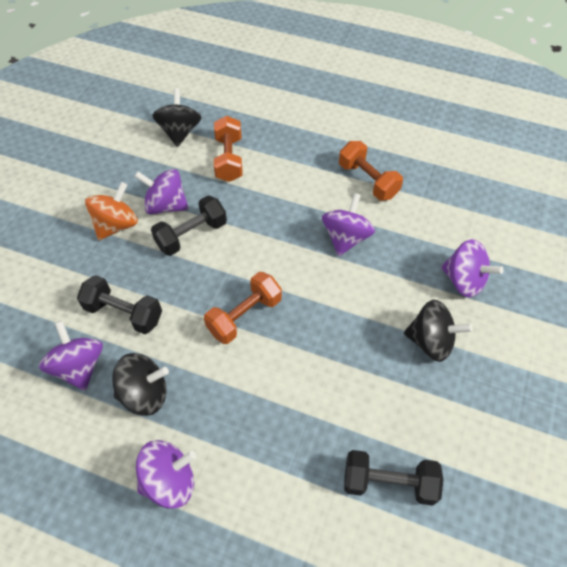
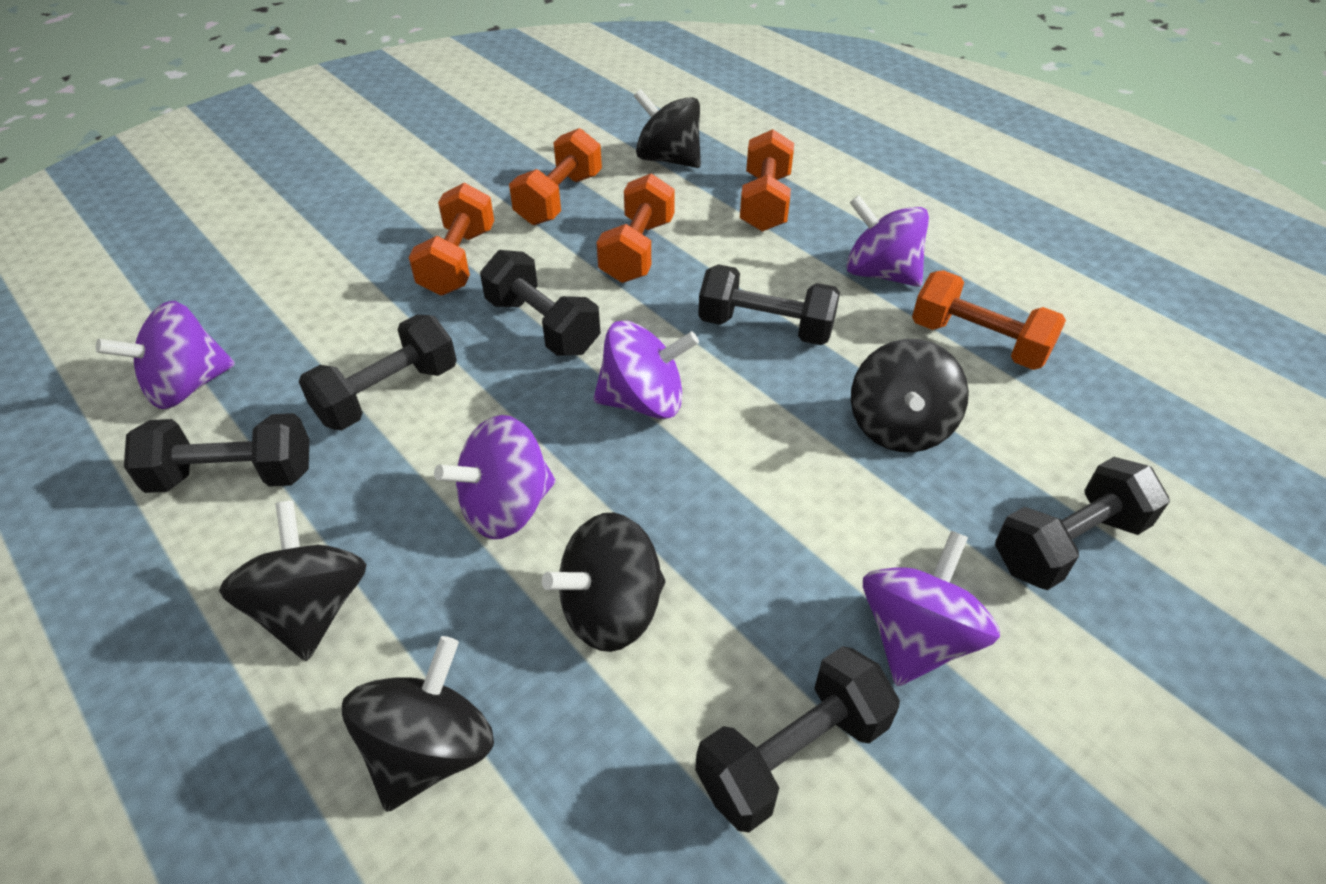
black dumbbell: [77,275,162,334] [151,195,227,256] [344,450,444,506] = 3 -> [124,413,309,493] [299,315,457,430] [480,250,601,356] [695,646,900,832] [698,264,840,345] [995,457,1170,590] = 6
black spinning top: [112,353,169,416] [152,88,201,147] [404,300,473,362] = 3 -> [219,501,367,661] [342,636,494,812] [542,513,666,652] [634,89,701,168] [851,339,969,452] = 5
orange dumbbell: [204,272,282,344] [214,116,243,182] [339,141,403,201] = 3 -> [409,183,494,296] [509,128,602,225] [597,173,675,283] [740,129,794,232] [912,270,1066,370] = 5
orange spinning top: [85,182,138,240] = 1 -> none = 0

